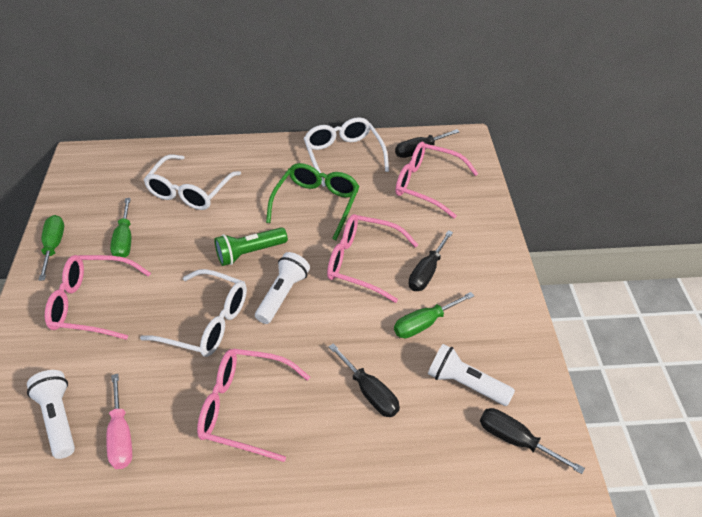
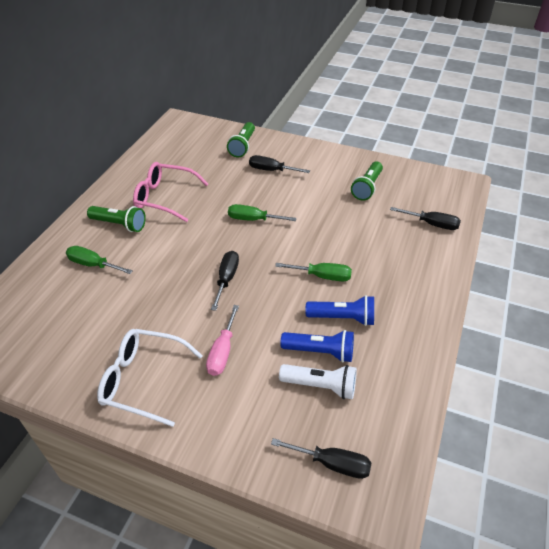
blue flashlight: none = 0 -> [280,330,354,362] [306,295,374,326] = 2
green flashlight: [214,227,288,266] = 1 -> [87,206,146,232] [227,122,255,157] [351,161,383,201] = 3
green glasses: [266,163,360,241] = 1 -> none = 0
pink glasses: [45,255,151,340] [197,349,310,462] [327,214,418,303] [395,142,478,219] = 4 -> [133,162,208,222] = 1
white flashlight: [27,370,75,459] [255,252,310,324] [428,344,515,406] = 3 -> [279,364,357,399] = 1
white glasses: [140,269,247,357] [144,154,241,210] [303,117,389,187] = 3 -> [97,329,203,427] = 1

